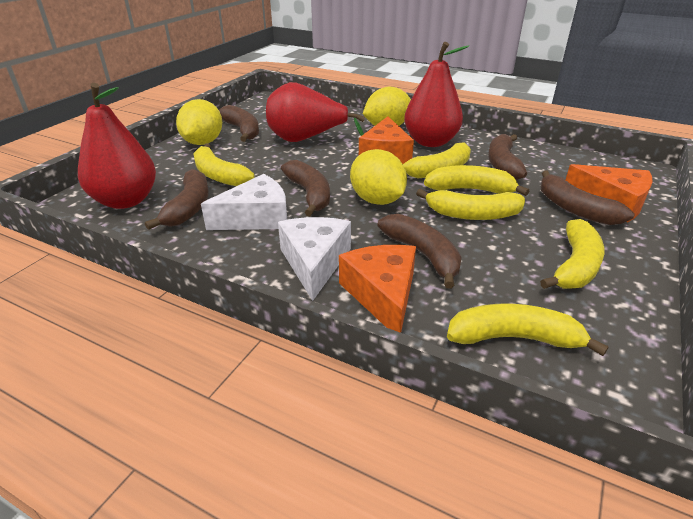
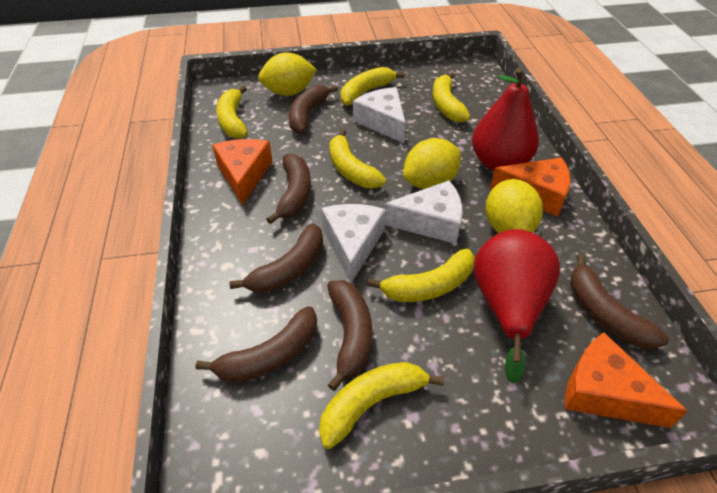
red pear: [78,83,156,209] [266,82,365,142] [404,42,469,147] = 3 -> [472,67,539,171] [474,229,560,383] = 2
white cheese: [201,174,287,230] [278,217,351,301] = 2 -> [321,204,386,283] [353,87,406,143] [383,180,462,244] = 3

